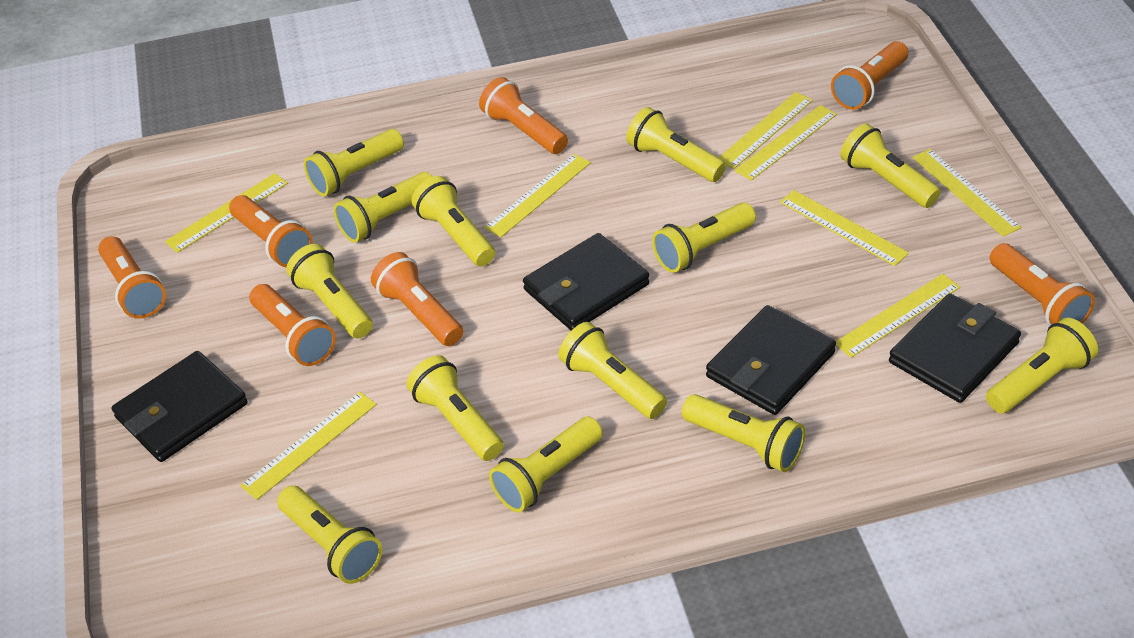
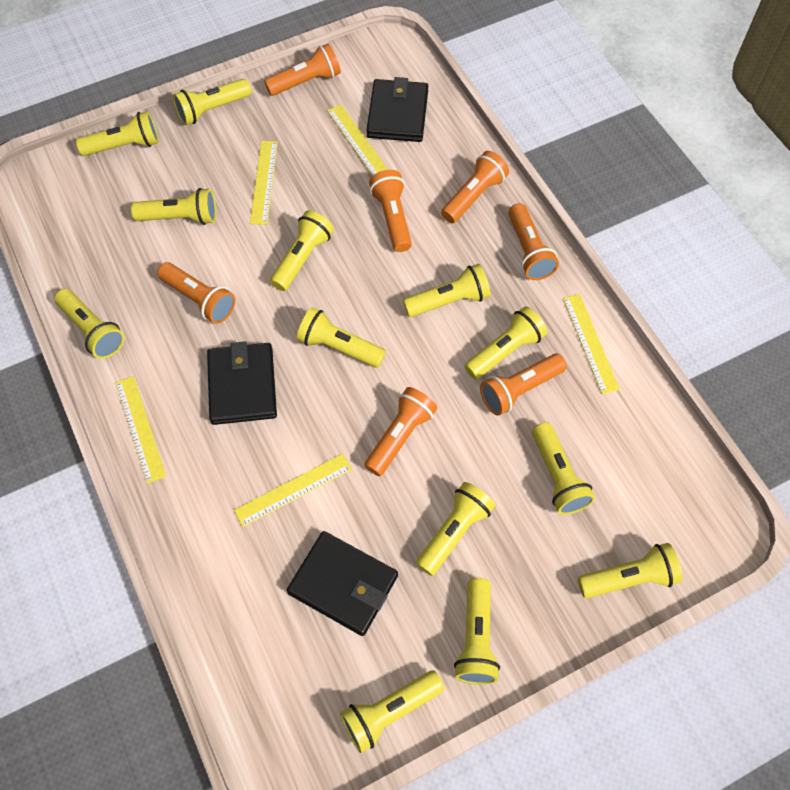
black wallet: [112,351,248,462] [523,233,650,331] [706,305,836,415] [889,293,1021,403] = 4 -> [207,341,277,425] [287,531,398,636] [366,77,428,142] = 3
yellow ruler: [165,173,288,253] [240,392,377,500] [484,154,591,237] [718,92,813,169] [734,105,837,181] [780,190,909,266] [836,274,960,358] [912,149,1021,237] = 8 -> [115,376,166,483] [234,453,352,527] [250,141,278,225] [327,105,388,175] [563,294,620,394] = 5

